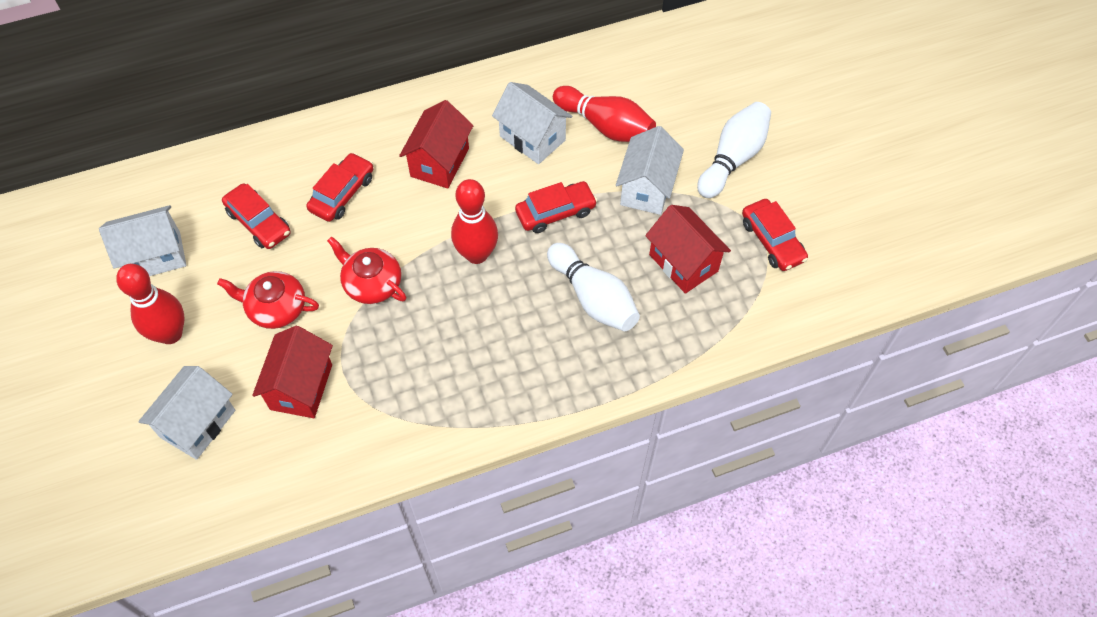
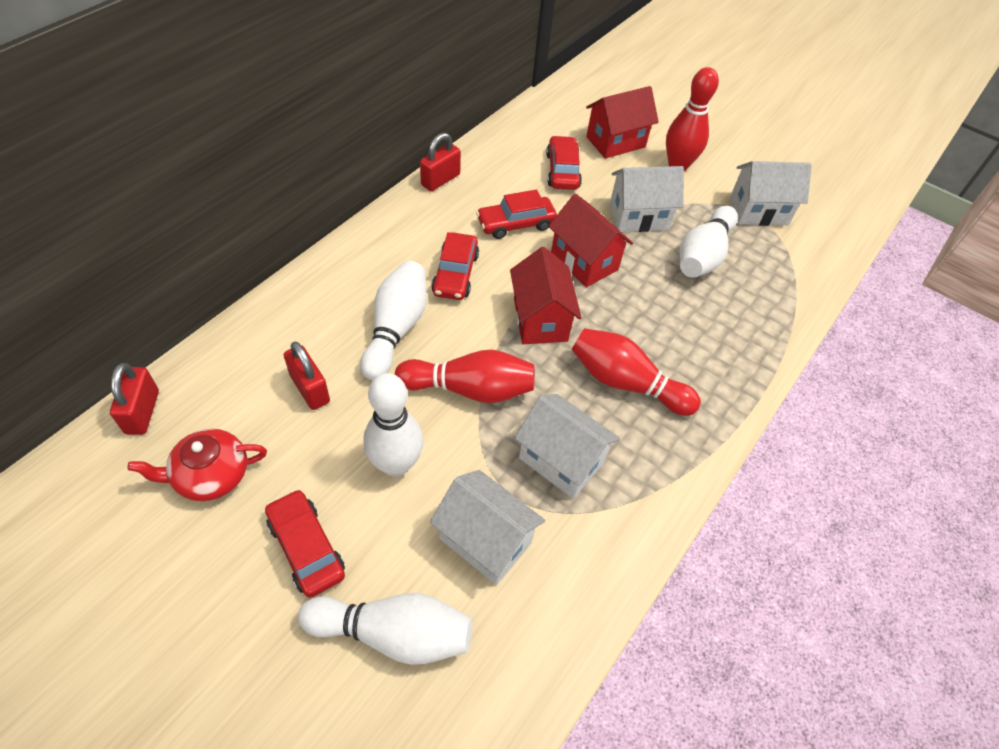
red padlock: none = 0 -> [110,363,159,435] [284,342,330,410] [420,133,461,191] = 3
red teapot: [217,271,319,329] [327,236,406,304] = 2 -> [127,429,267,501] = 1
white bowling pin: [547,243,640,331] [697,102,771,198] = 2 -> [298,593,472,665] [360,261,427,380] [363,373,424,477] [679,206,738,278] = 4

